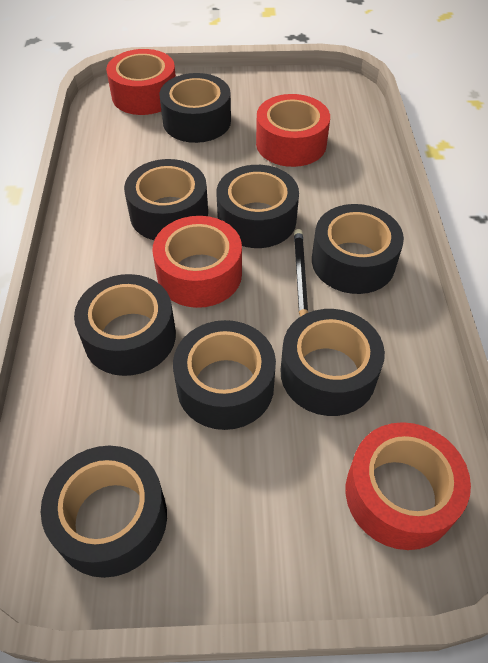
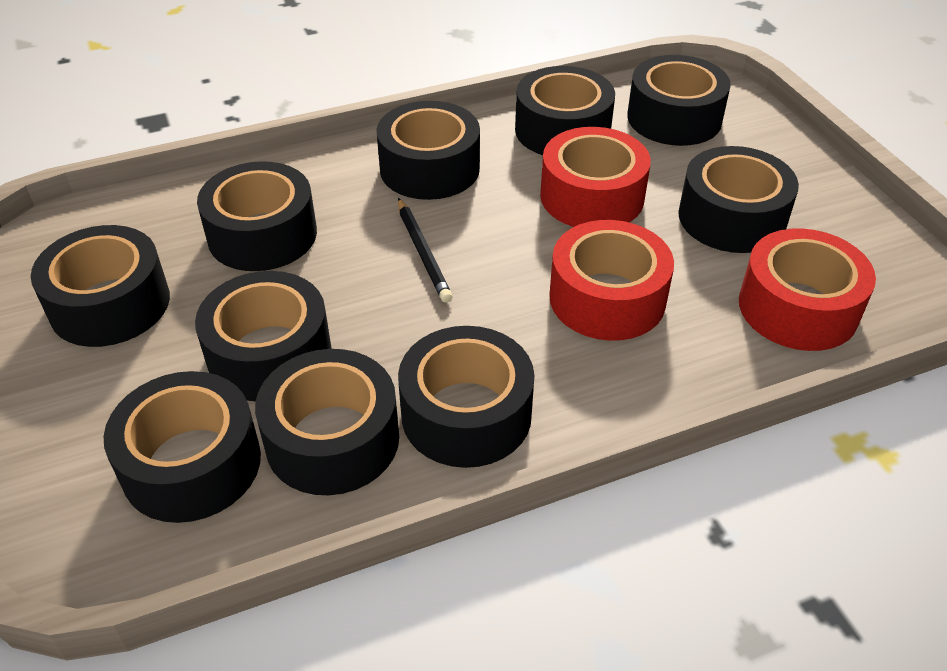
black tape: [41,446,167,578] [74,274,176,376] [124,159,208,240] [159,73,231,143] [173,320,276,430] [217,165,299,248] [281,309,385,416] [312,204,404,294] = 8 -> [31,225,170,347] [104,371,261,523] [195,271,331,401] [197,161,317,271] [255,349,399,495] [376,101,480,200] [398,326,534,468] [515,66,615,155] [627,55,731,146] [678,146,799,253] = 10
red tape: [106,49,176,115] [153,216,242,308] [256,94,330,167] [346,422,471,550] = 4 -> [540,127,651,227] [549,220,674,341] [739,228,876,351] = 3

